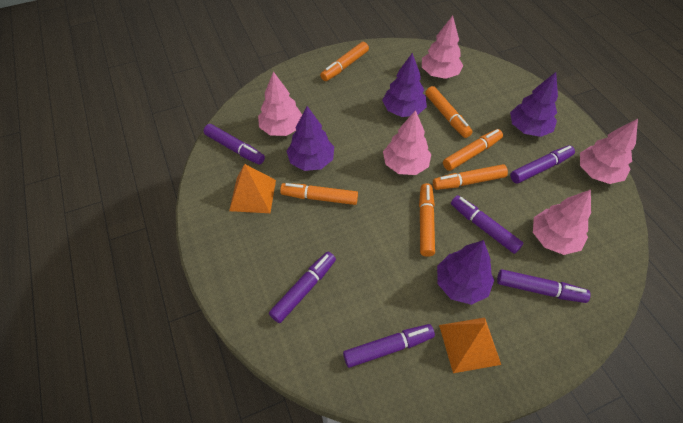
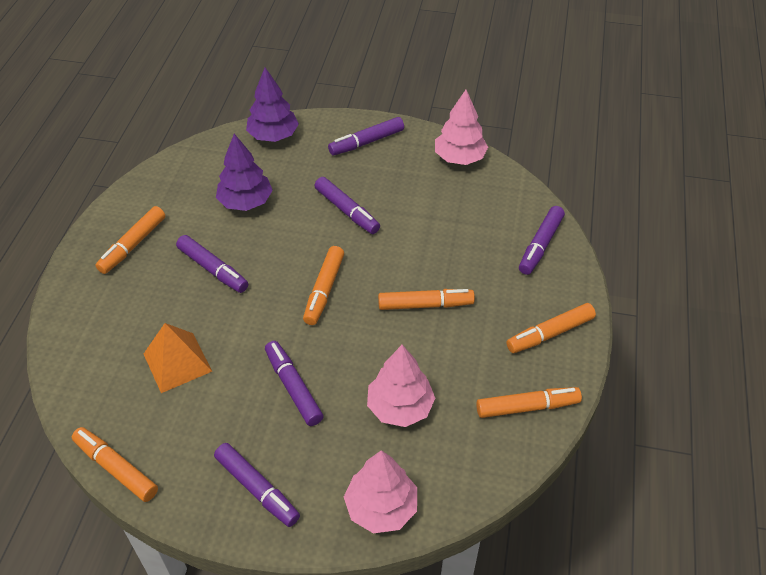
orange pyramid: [229,164,276,213] [439,317,501,373] = 2 -> [144,323,212,393] = 1
pink tree: [258,72,302,136] [383,110,431,175] [422,15,463,79] [533,190,591,255] [580,119,638,184] = 5 -> [344,450,417,534] [367,345,435,427] [435,90,488,165] = 3
purple tree: [287,106,334,171] [382,53,427,117] [437,240,494,305] [510,72,558,137] = 4 -> [216,134,273,211] [246,68,299,142] = 2

